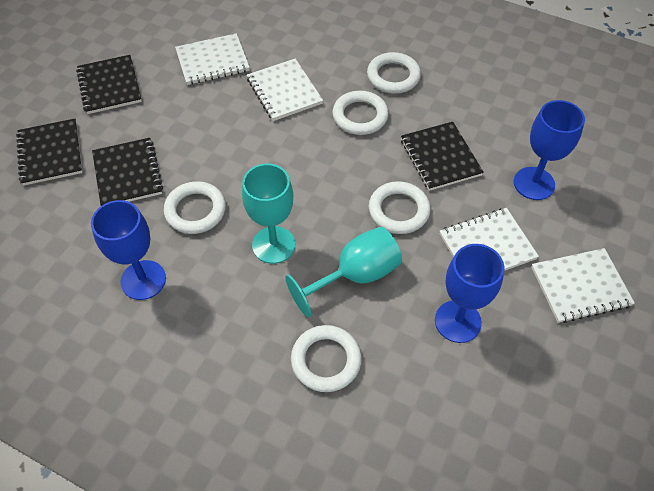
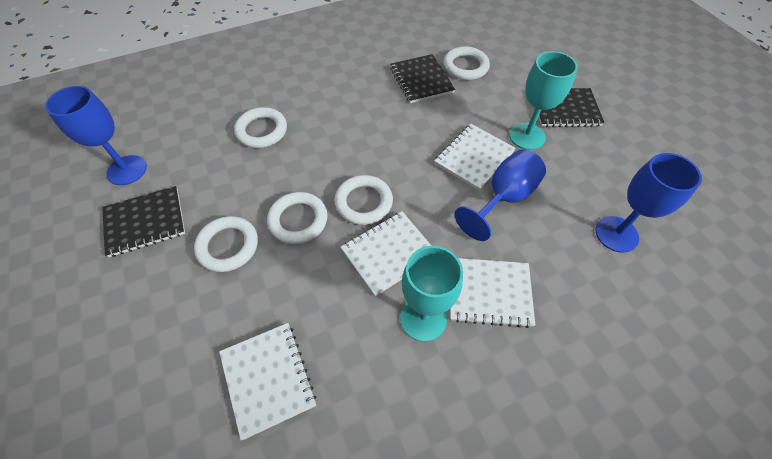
black notebook: [16,119,83,186] [76,55,142,114] [92,138,163,206] [401,122,484,191] = 4 -> [102,186,185,257] [390,54,455,103] [539,88,604,127] = 3

